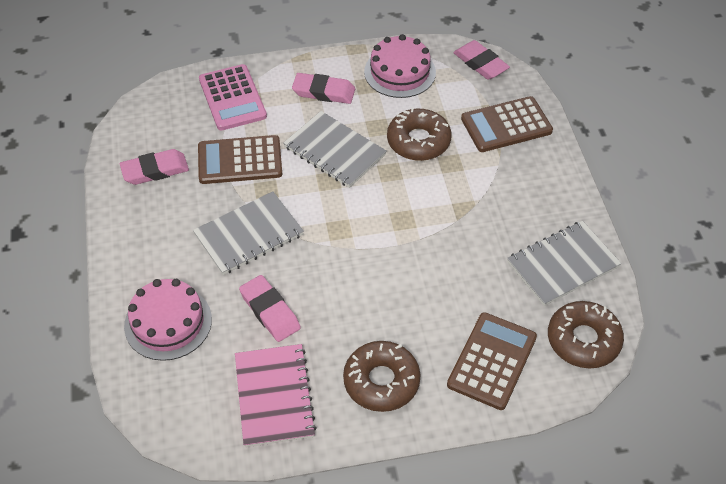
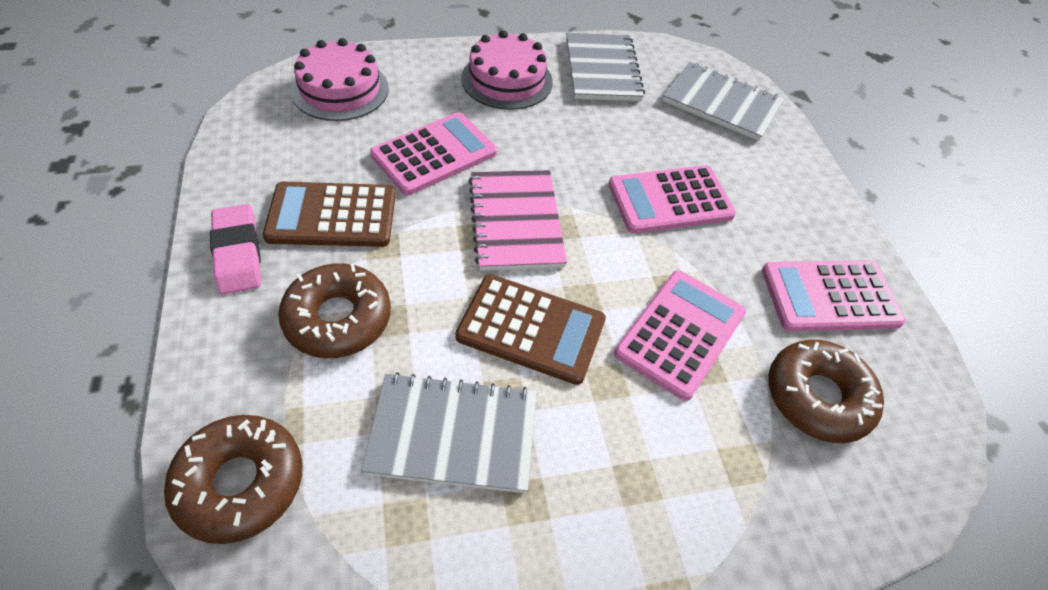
brown calculator: [198,135,282,184] [447,312,537,410] [461,96,553,152] = 3 -> [263,181,396,247] [455,274,606,385] = 2
pink calculator: [199,64,267,131] = 1 -> [370,112,497,195] [608,165,736,234] [614,270,746,401] [762,260,906,331] = 4
pink eraser: [120,149,189,185] [239,275,301,342] [292,73,355,104] [453,40,510,80] = 4 -> [210,204,261,295] = 1

